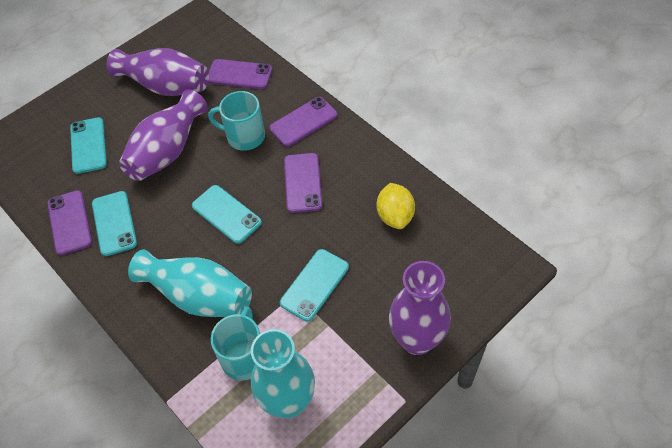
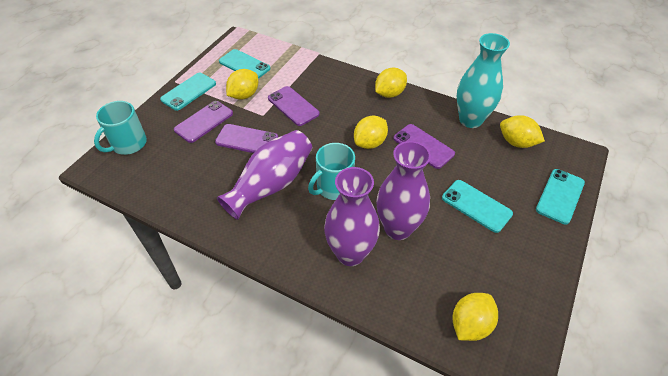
turquoise vase: [128,249,252,317] [251,329,315,418] = 2 -> [457,33,510,128] = 1
yellow lemon: [377,183,415,229] = 1 -> [226,69,258,100] [354,115,388,149] [375,68,407,98] [452,293,498,341] [500,115,545,148] = 5

